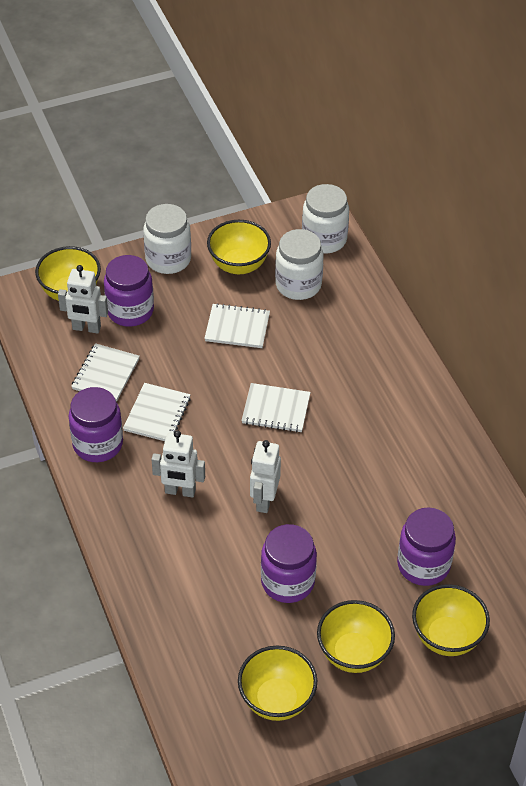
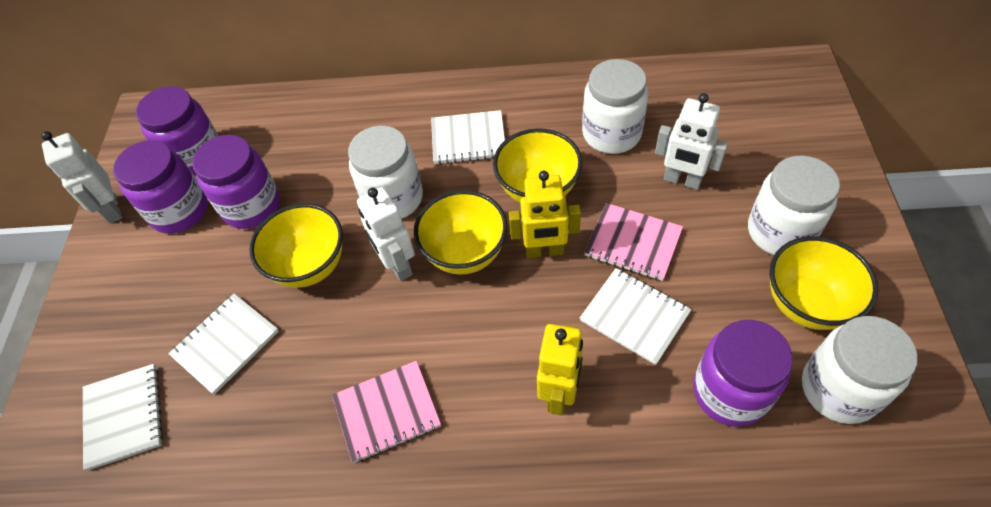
pink notebook: none = 0 -> [332,361,441,463] [584,203,683,281] = 2
white jar: [143,204,191,274] [275,229,324,300] [302,184,349,254] = 3 -> [348,126,423,219] [582,59,648,154] [748,156,840,255] [802,316,918,424] = 4
yellow bowl: [35,246,101,301] [207,220,271,274] [238,646,317,721] [317,600,395,673] [412,584,490,656] = 5 -> [249,203,343,288] [414,190,508,275] [493,128,583,203] [770,236,878,330] = 4
yellow robot: none = 0 -> [509,171,581,258] [537,324,583,416] = 2

